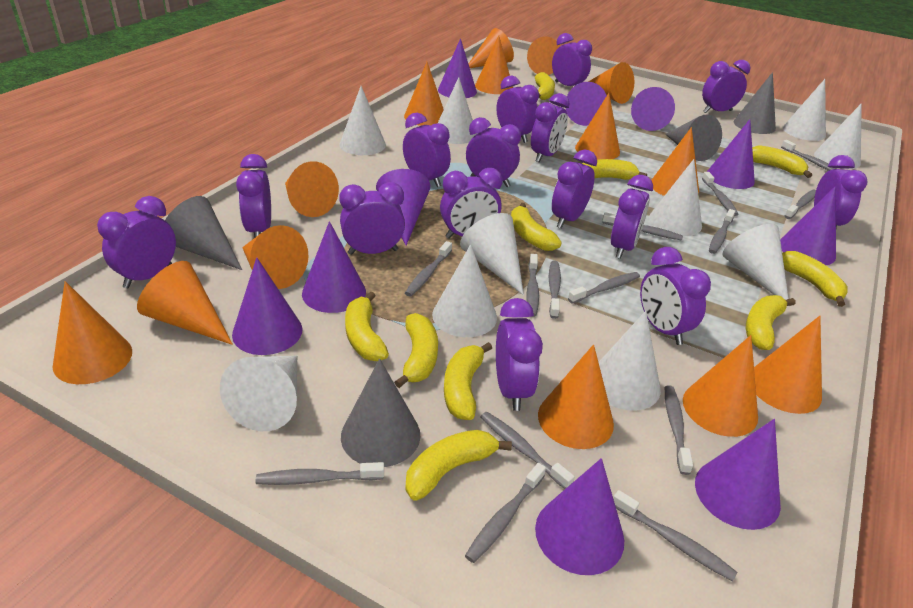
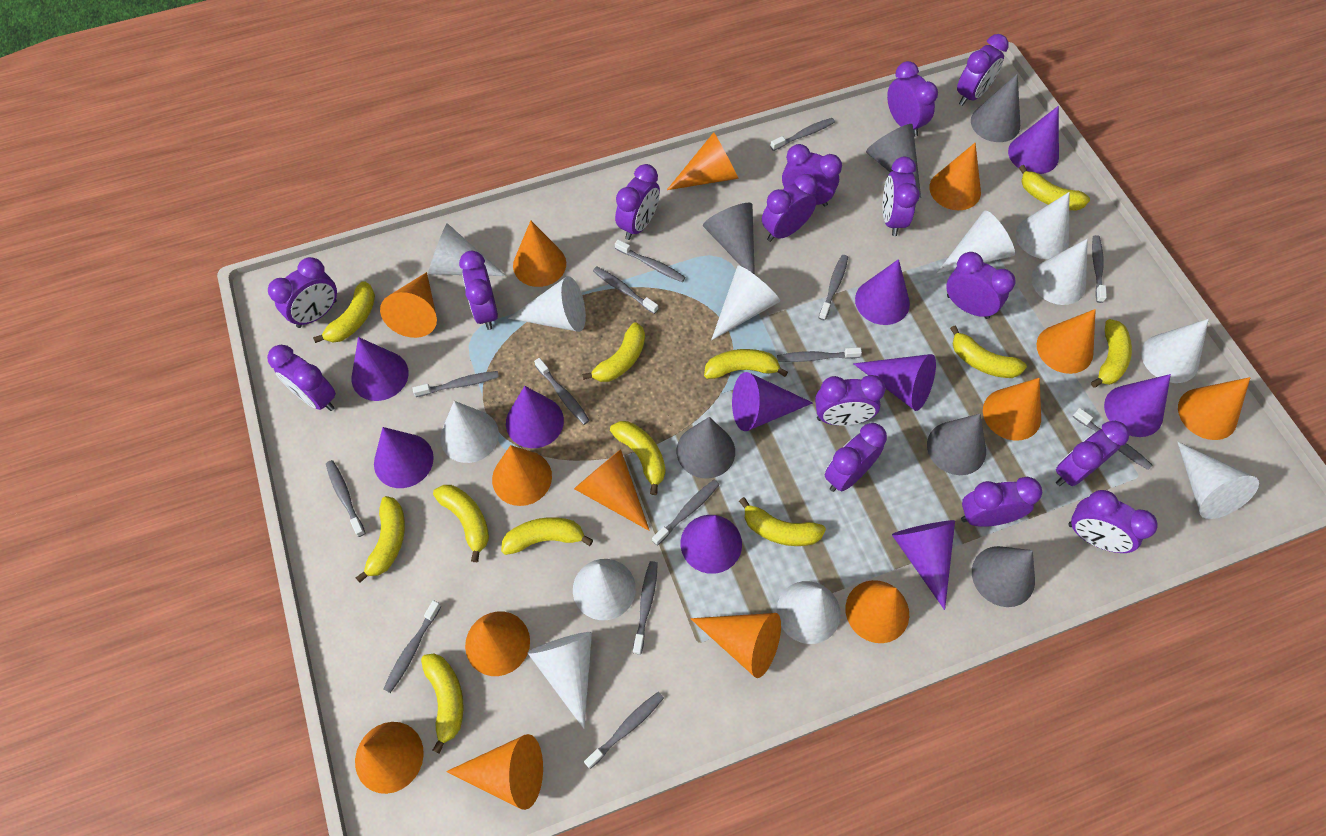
grey cone: [165,196,242,270] [341,359,421,467] [665,114,722,161] [734,72,776,134] = 4 -> [677,417,735,479] [703,203,755,275] [866,124,921,198] [927,414,986,475] [971,74,1020,142] [972,546,1035,607] = 6
white cone: [220,356,297,431] [339,86,386,155] [432,244,497,337] [438,77,477,144] [460,213,524,295] [599,311,661,411] [649,159,702,236] [722,224,789,300] [783,79,826,141] [814,103,862,169] = 10 -> [428,223,506,276] [440,401,499,463] [508,276,586,332] [528,632,592,729] [573,559,636,620] [711,265,780,340] [777,581,841,644] [937,210,1015,273] [1016,192,1069,259] [1031,239,1088,305] [1141,319,1209,383] [1178,442,1259,519] = 12
yellow banana: [345,291,389,361] [394,313,438,388] [406,430,512,501] [444,342,492,420] [511,203,562,251] [535,72,555,100] [582,159,647,180] [746,295,796,350] [752,145,812,178] [782,251,848,307] = 10 -> [313,281,375,343] [356,496,405,583] [421,653,463,754] [433,485,489,562] [501,517,593,555] [582,322,645,382] [610,421,665,495] [704,349,788,379] [739,497,826,546] [950,326,1027,378] [1019,165,1090,211] [1091,319,1132,387] = 12

